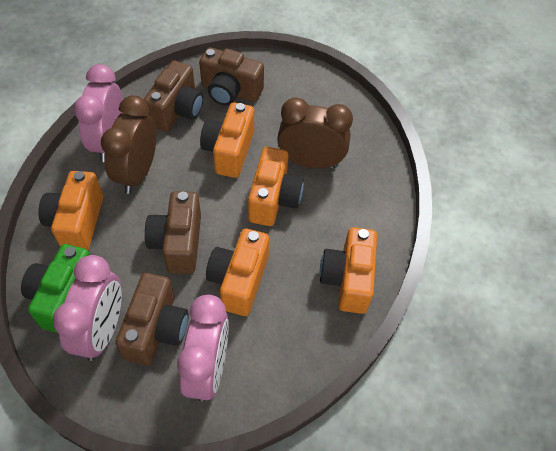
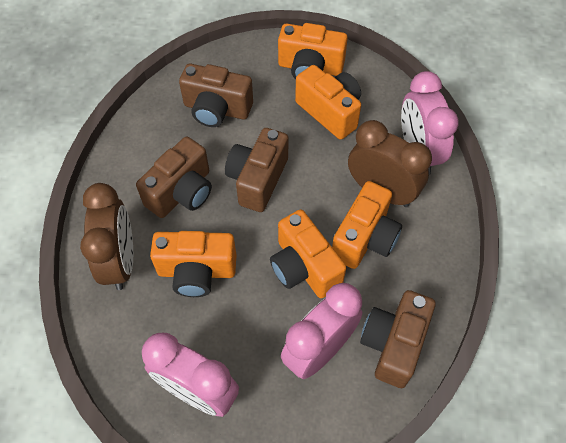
green camera: [21,244,90,333] = 1 -> none = 0

